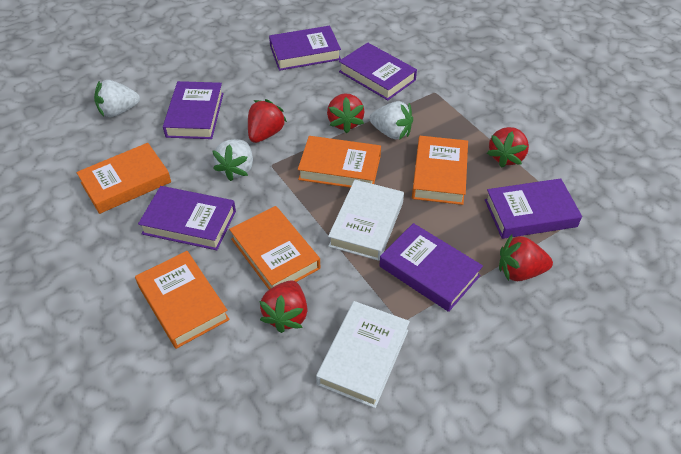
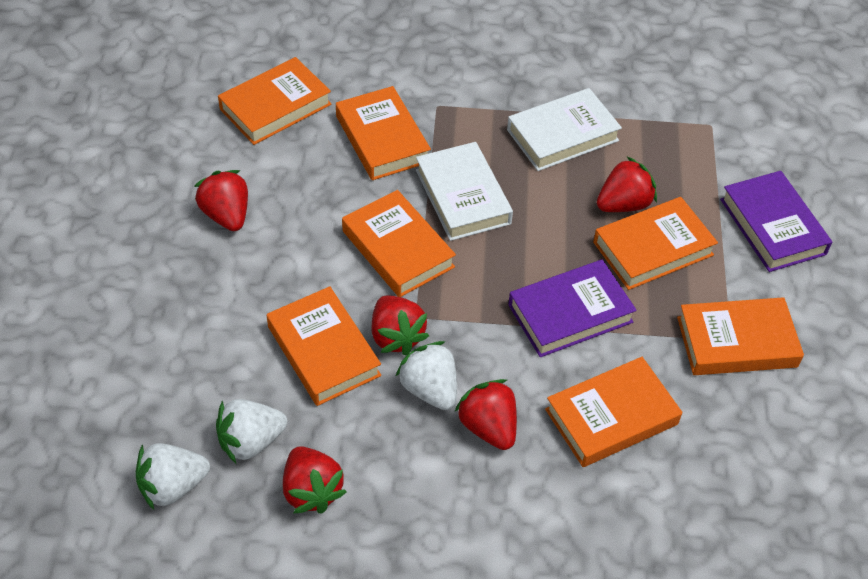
orange book: [77,143,171,214] [135,251,230,349] [229,206,320,290] [298,136,381,188] [412,136,468,205] = 5 -> [218,57,331,145] [267,286,381,406] [336,86,431,180] [342,190,456,297] [545,357,682,467] [593,197,718,290] [677,297,804,375] = 7
purple book: [138,186,236,250] [163,81,224,139] [269,26,341,71] [339,42,417,100] [379,223,483,312] [485,178,582,239] = 6 -> [508,260,637,357] [720,171,832,272] = 2

